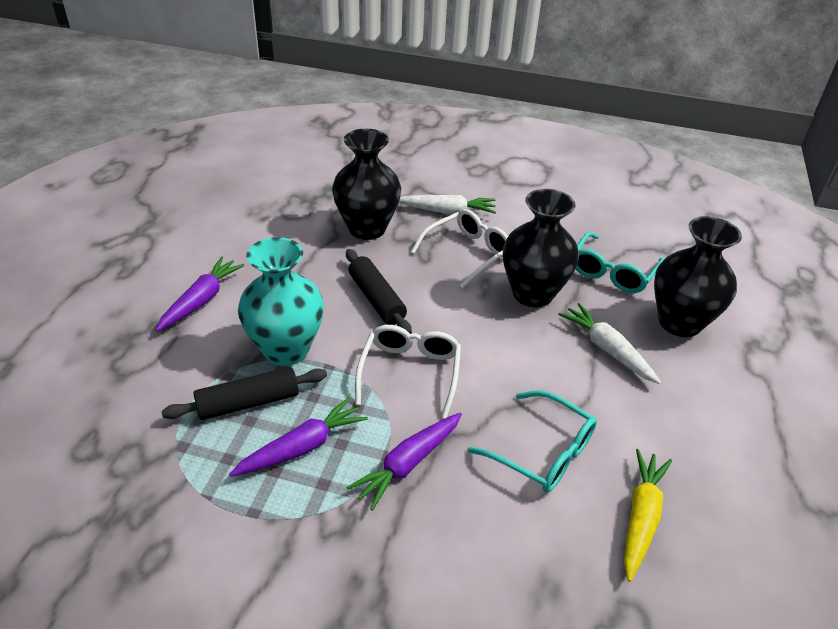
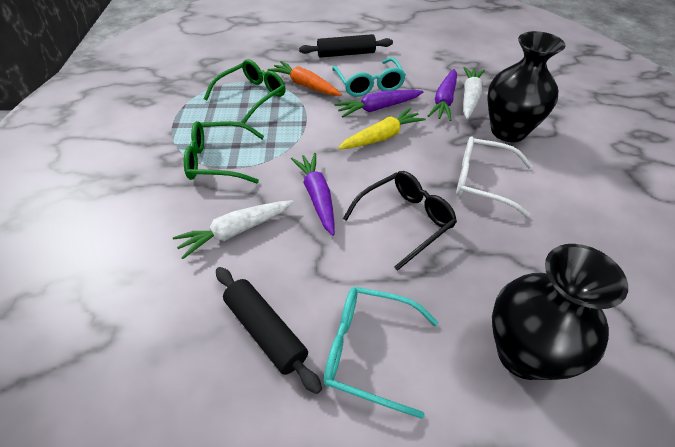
black glasses: none = 0 -> [343,171,457,271] = 1
black vase: [332,129,401,240] [503,189,579,307] [654,216,742,337] = 3 -> [487,31,566,142] [492,244,628,380] = 2
green glasses: none = 0 -> [184,121,264,183] [204,59,285,124] = 2
orange carrot: none = 0 -> [267,61,342,96] = 1
turquoise vase: [238,237,324,366] = 1 -> none = 0
white glasses: [355,325,461,418] [411,209,508,289] = 2 -> [456,137,533,217] = 1

